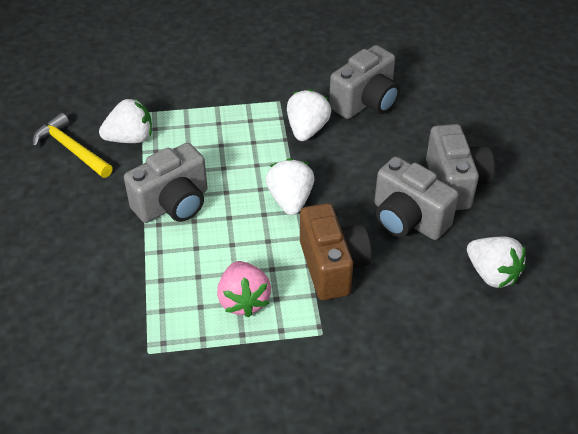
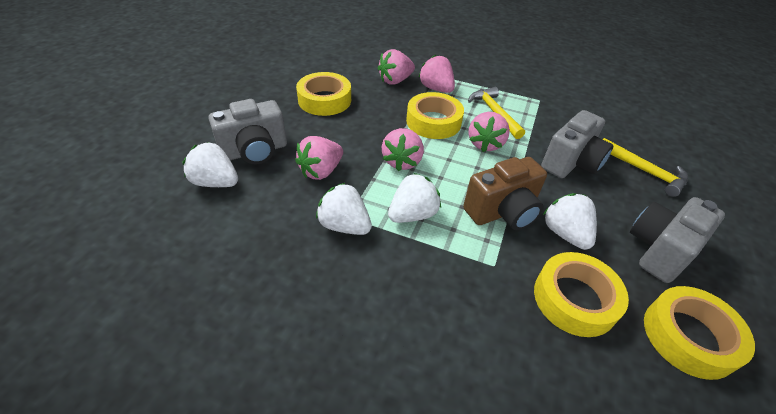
grey camera: [124,143,208,223] [329,45,400,119] [375,157,459,240] [426,124,495,210] = 4 -> [209,99,287,165] [541,110,614,178] [630,197,725,283] = 3
pink strawberry: [217,261,271,318] = 1 -> [295,136,343,180] [378,49,415,85] [382,128,424,171] [419,55,455,93] [468,112,510,152] = 5
yellow hammer: [33,113,113,178] = 1 -> [468,87,525,139] [603,138,688,197] = 2
yellow tape: none = 0 -> [296,72,351,116] [406,92,464,139] [534,252,629,337] [644,286,755,380] = 4

